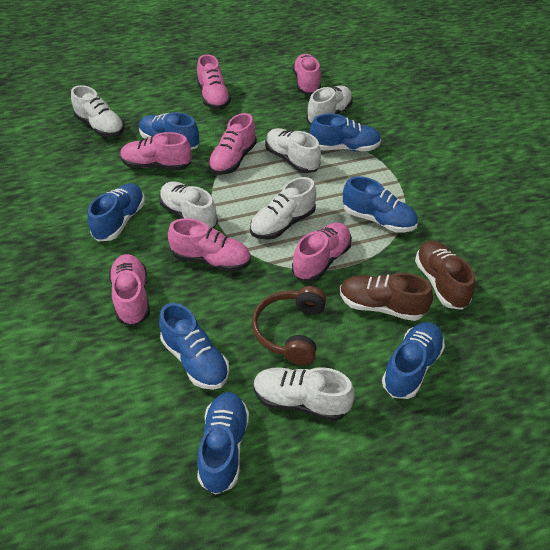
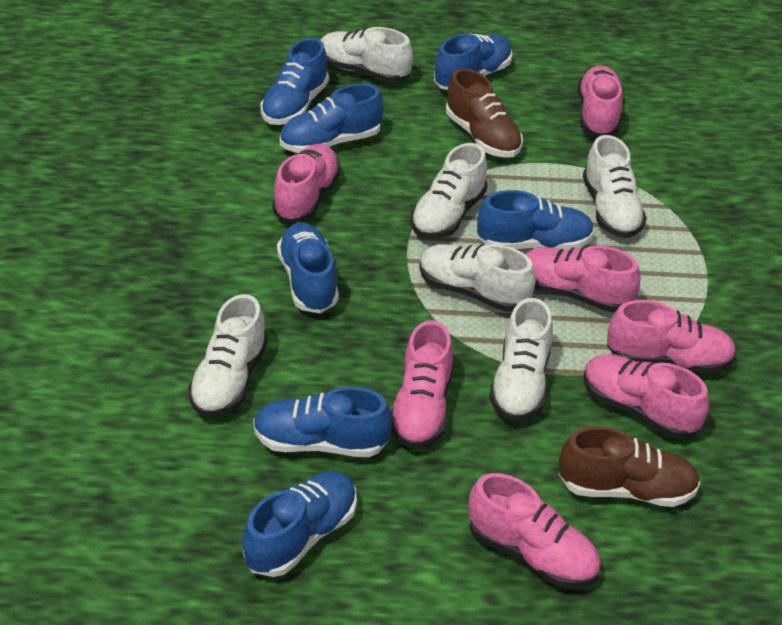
brown headphones: [252,286,326,365] = 1 -> none = 0

